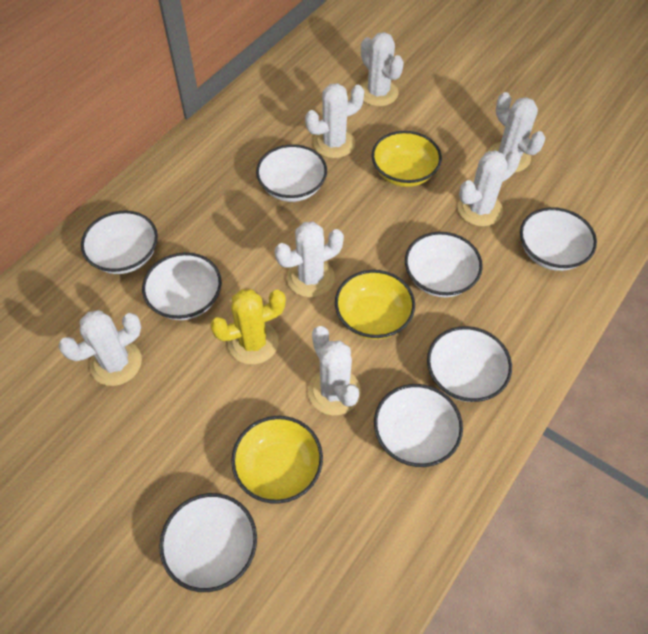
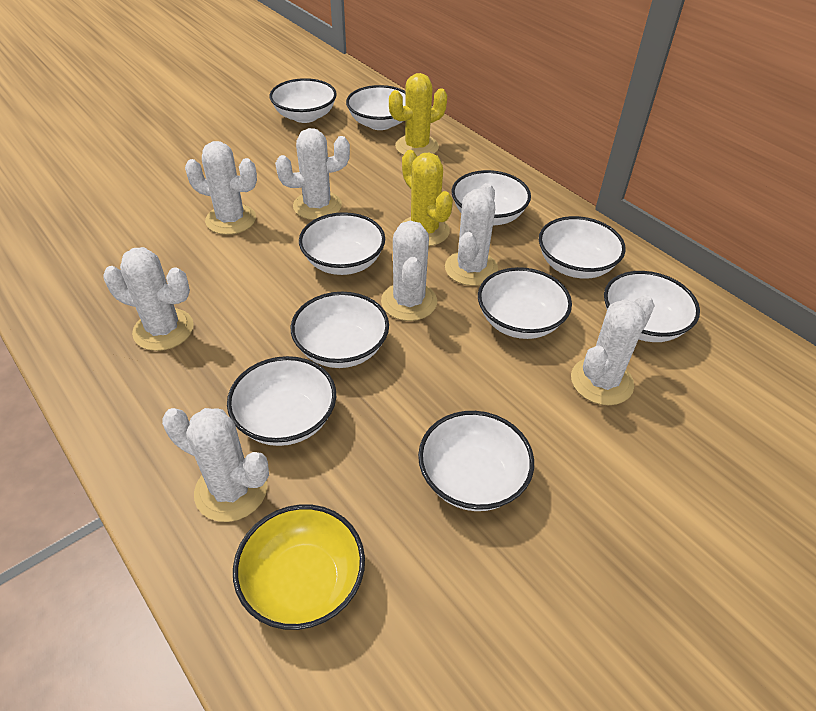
white bowl: [81,211,158,274] [142,252,222,320] [159,493,257,592] [256,144,327,202] [374,384,463,467] [405,232,483,297] [427,326,512,402] [520,207,597,271] = 8 -> [227,356,336,446] [269,78,337,123] [291,292,389,368] [299,212,385,275] [346,85,406,130] [418,411,534,511] [451,170,531,226] [478,267,572,339] [539,216,626,279] [604,271,700,342] = 10
yellow bowl: [231,416,323,504] [335,270,415,339] [372,131,442,187] = 3 -> [233,504,365,630] = 1
yellow cactus: [210,289,286,364] = 1 -> [389,73,447,157] [402,150,453,246] = 2

